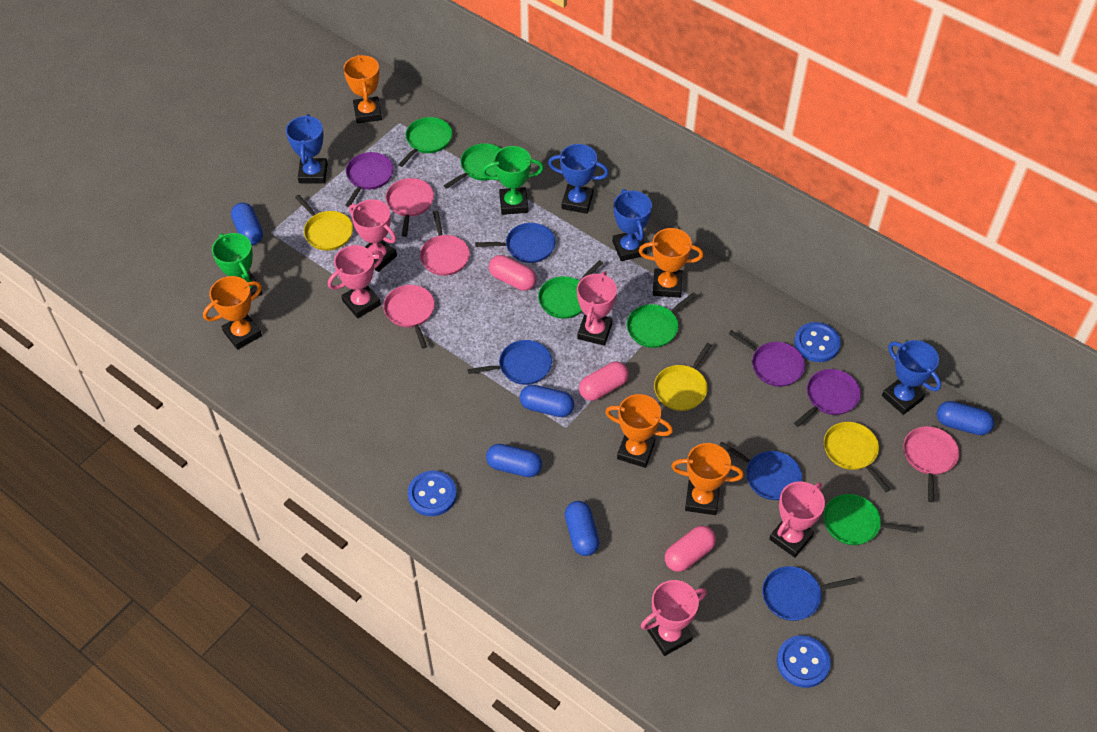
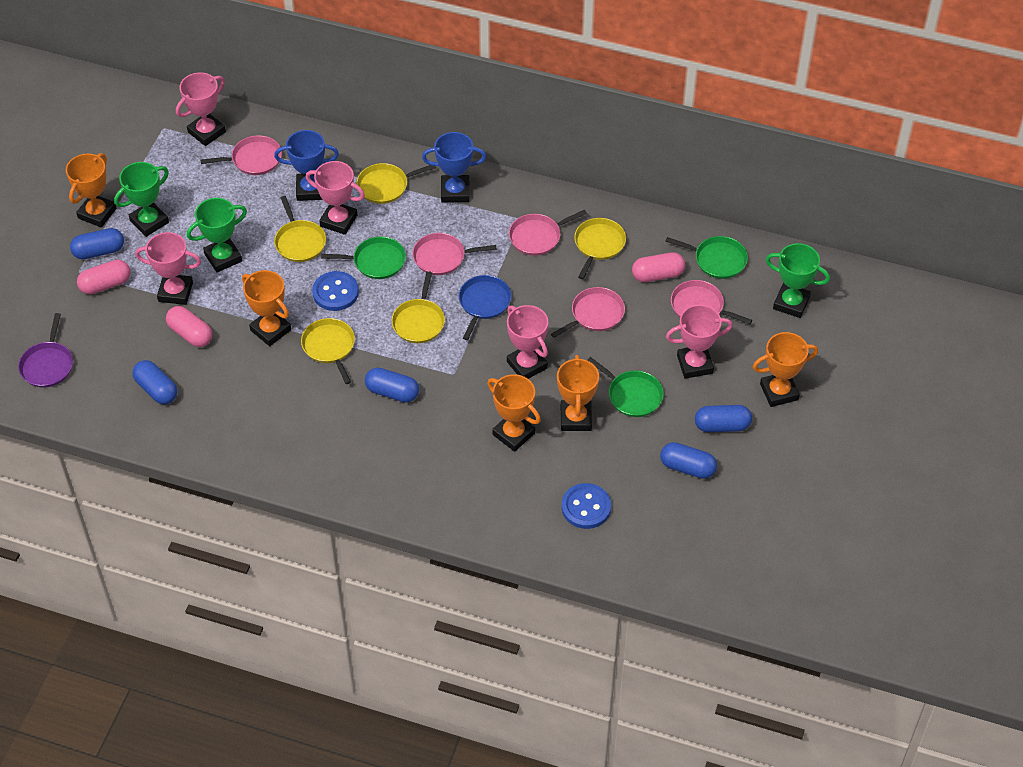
blue button: [408,470,457,516] [777,635,831,688] [794,322,841,362] = 3 -> [312,271,359,311] [562,483,611,529] = 2
blue pan: [467,340,552,385] [475,223,555,263] [719,442,802,500] [762,566,857,621] = 4 -> [459,275,512,340] = 1
blue trophy: [286,114,328,184] [548,144,609,214] [613,189,652,261] [882,340,941,415] = 4 -> [274,130,339,201] [422,132,486,203] = 2
green pan: [398,117,452,167] [444,143,501,189] [538,260,603,319] [627,292,697,348] [823,494,917,545] = 5 -> [321,237,406,279] [587,357,664,417] [665,236,748,279] = 3
green trophy: [212,233,263,296] [482,146,544,215] = 2 -> [114,162,169,237] [187,198,247,272] [766,243,830,318] = 3
pink pan: [383,285,435,349] [386,178,434,237] [420,210,470,276] [903,426,959,502] = 4 -> [200,135,282,175] [412,233,497,275] [509,210,587,256] [551,287,625,338] [671,280,752,324] = 5
purple pan: [346,152,393,207] [729,330,805,387] [794,369,861,427] = 3 -> [18,313,73,388] = 1
yellow pan: [295,195,353,251] [654,343,712,411] [824,422,891,492] = 3 -> [274,196,326,262] [301,318,355,384] [357,163,436,204] [391,271,445,343] [574,218,626,279] = 5

